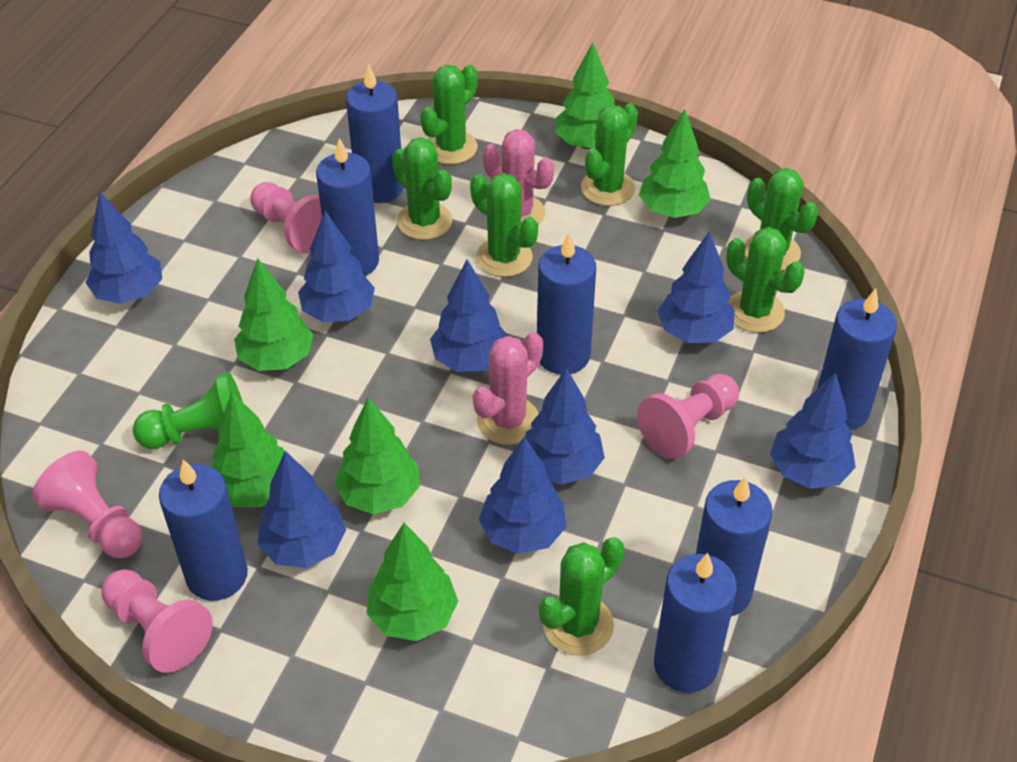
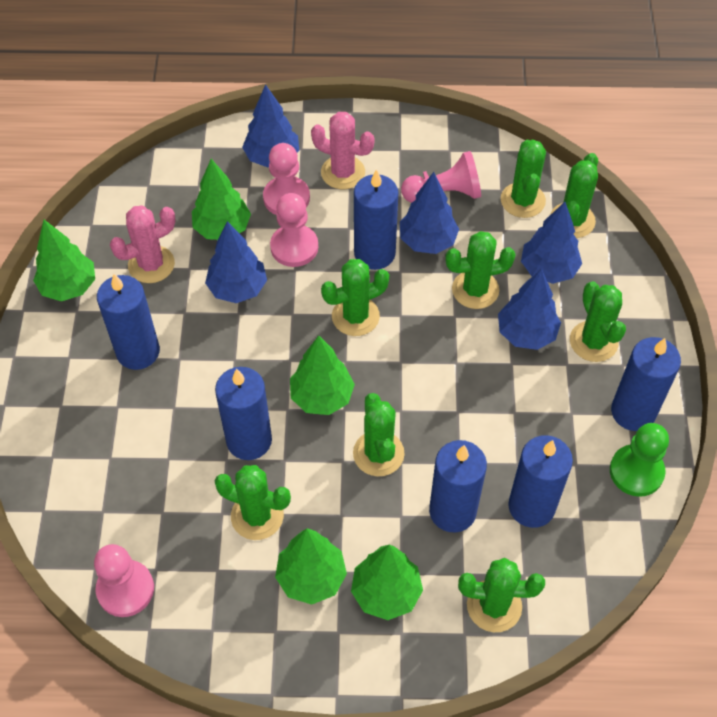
blue candle: [159,459,248,601] [316,138,379,276] [346,64,404,203] [537,233,596,375] [654,553,737,693] [696,476,773,616] [817,288,897,430] = 7 -> [97,274,160,370] [215,367,272,460] [354,169,398,270] [429,440,487,532] [508,435,573,528] [611,337,681,431] = 6
blue tree: [86,192,162,304] [257,451,346,568] [298,211,375,322] [430,260,508,372] [479,436,566,554] [525,368,605,485] [658,231,735,343] [770,372,856,489] = 8 -> [205,221,267,303] [242,84,299,167] [400,172,459,254] [498,269,561,350] [521,202,582,284] = 5
green cactus: [392,137,452,240] [420,65,478,164] [470,173,538,277] [539,537,624,656] [581,103,638,206] [726,227,805,333] [745,168,818,271] = 7 -> [215,465,291,540] [321,259,389,336] [353,393,405,476] [445,231,516,309] [458,558,545,632] [501,140,546,218] [550,153,598,238] [570,281,626,362] = 8
green tree: [210,393,285,507] [234,258,313,371] [334,397,420,514] [366,523,458,641] [555,42,615,149] [639,109,711,218] = 6 -> [33,220,95,301] [192,159,251,240] [275,529,347,605] [290,335,355,415] [351,545,423,620] = 5

